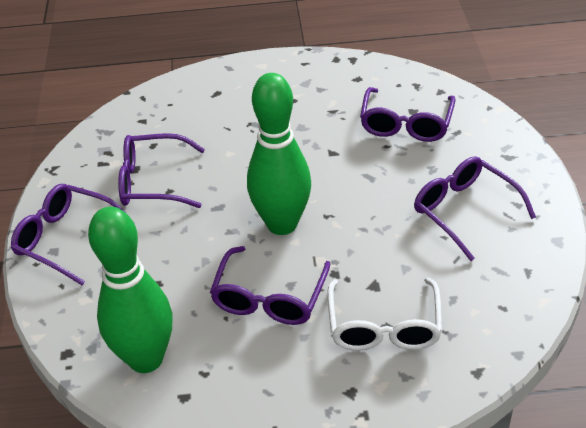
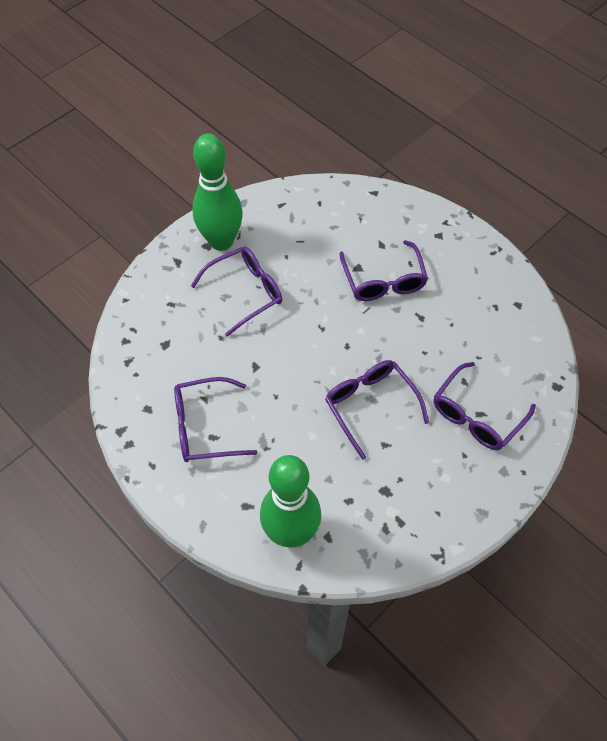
white glasses: [327,278,442,351] = 1 -> none = 0

